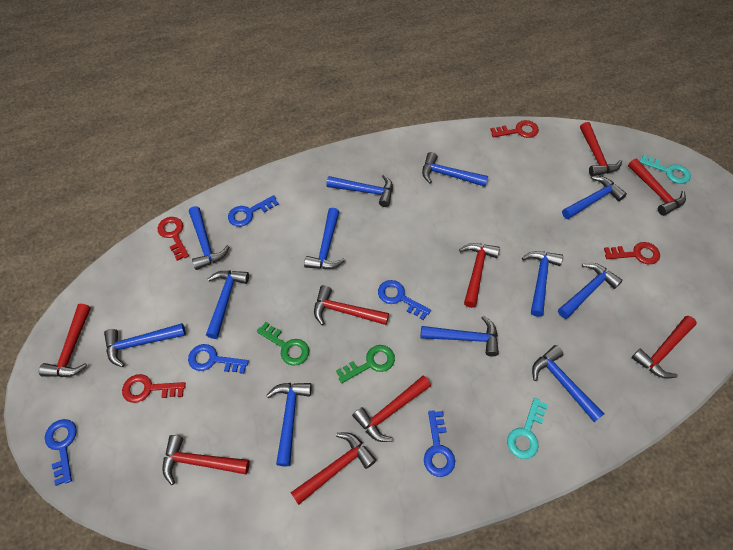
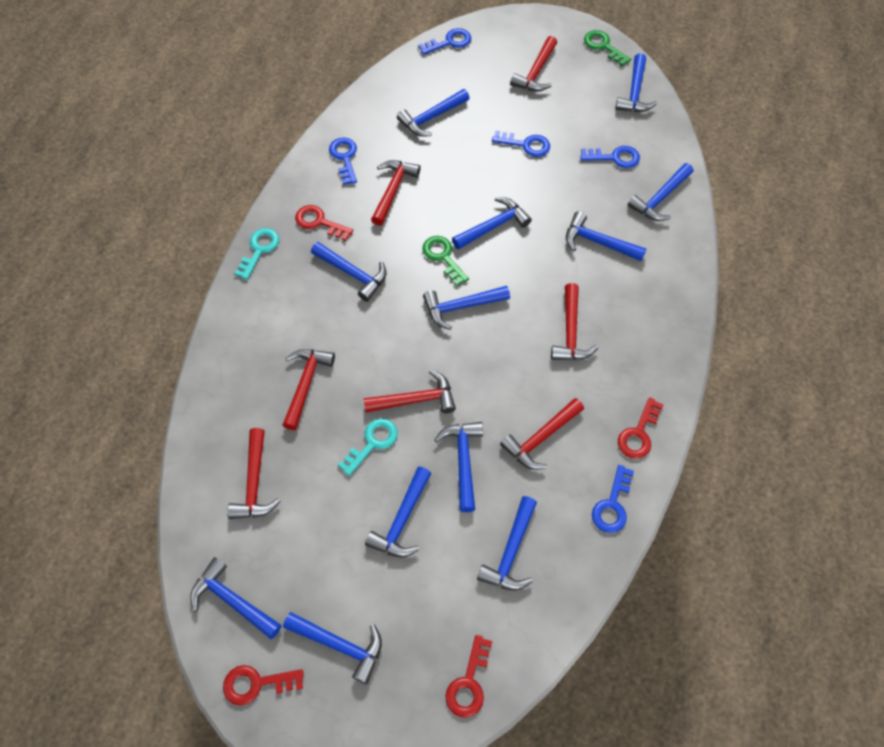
red hammer: [39,304,91,377] [162,435,250,485] [290,432,376,505] [314,285,389,325] [352,375,431,442] [459,243,500,308] [580,122,622,176] [628,159,686,216] [631,316,697,379] = 9 -> [227,428,280,519] [282,349,335,430] [363,370,456,413] [371,160,421,226] [500,398,584,470] [510,36,557,92] [551,283,598,360] = 7

